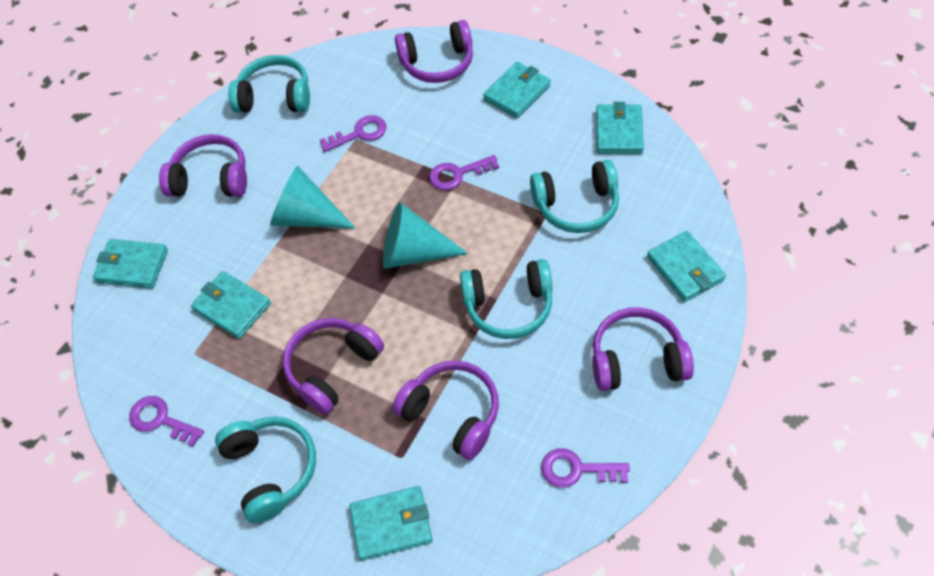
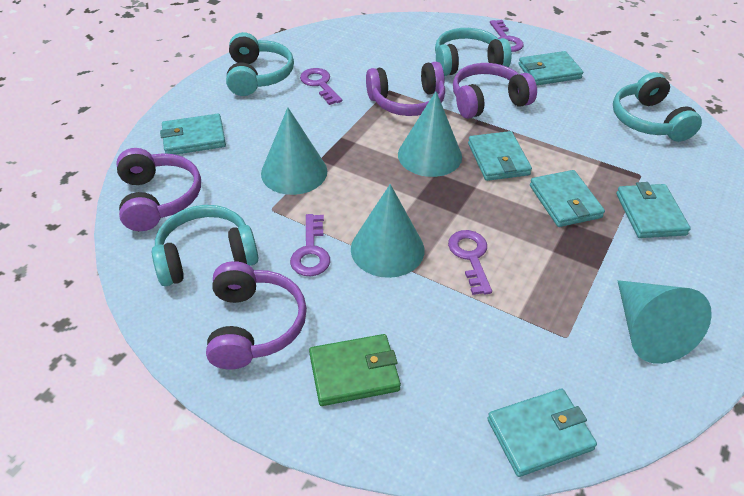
green wallet: none = 0 -> [309,334,401,406] = 1
purple headphones: [159,134,247,197] [283,318,384,415] [392,360,499,460] [395,20,473,83] [593,307,694,391] = 5 -> [116,148,201,231] [206,261,307,369] [366,62,445,116] [453,63,537,119] = 4
turquoise cone: [270,165,355,228] [383,202,468,269] = 2 -> [261,107,327,195] [351,184,424,278] [398,91,462,177] [618,280,712,364] = 4

